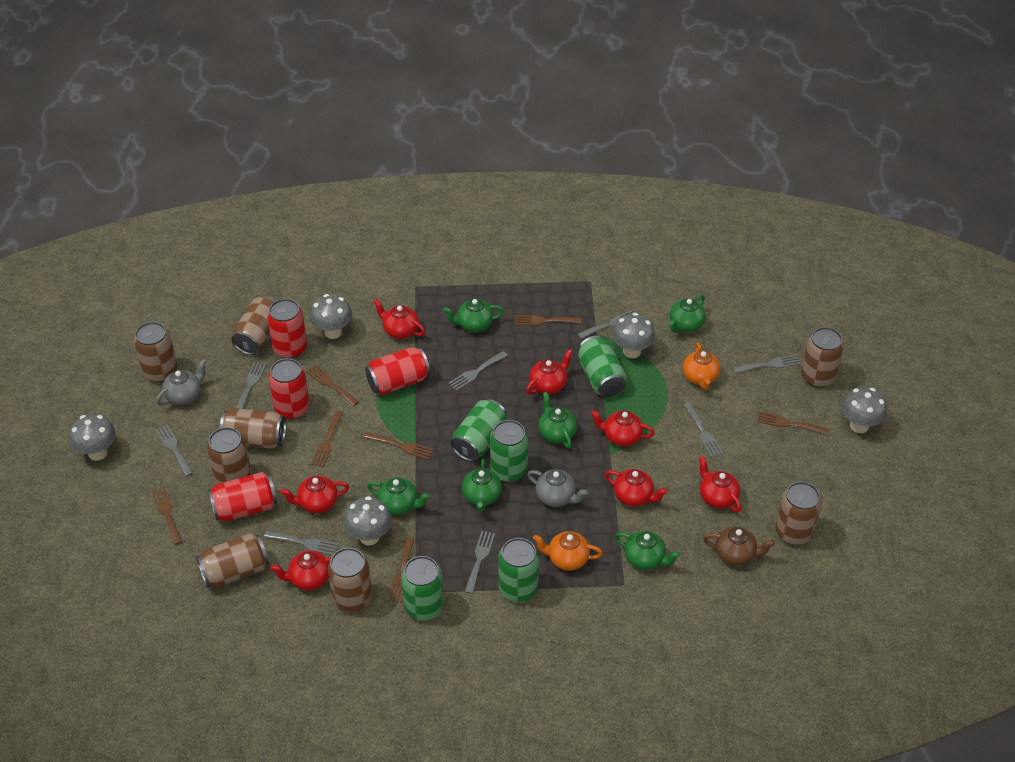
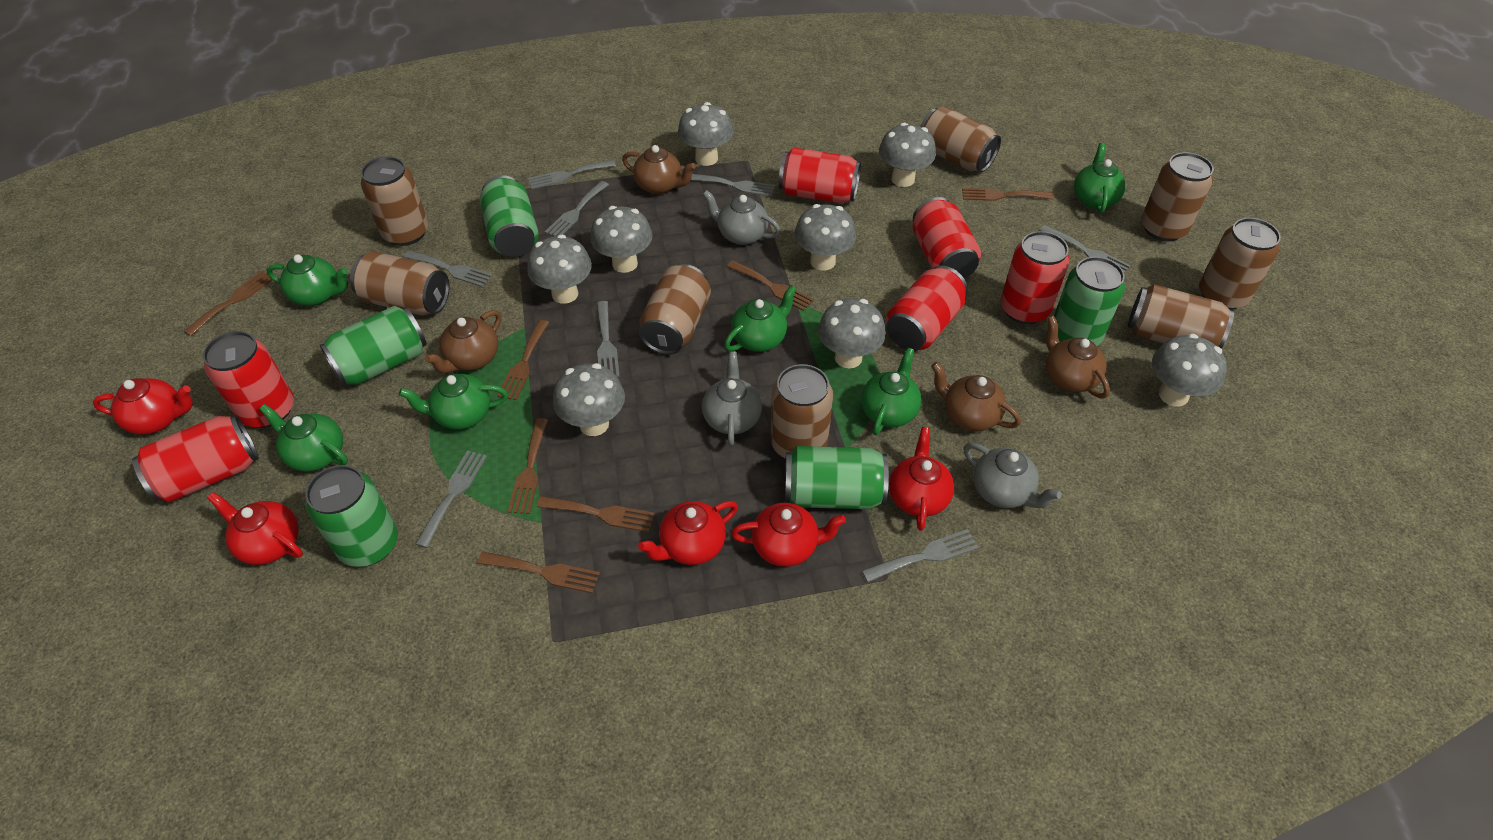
brown teapot: [703,526,775,565] = 1 -> [425,310,501,373] [622,145,696,194] [931,362,1021,431] [1046,316,1110,399] = 4
grey mushroom: [69,414,116,461] [310,294,352,339] [344,496,392,545] [612,313,655,358] [841,387,887,433] = 5 -> [527,235,592,304] [553,363,625,436] [590,206,653,273] [678,102,733,166] [794,204,856,270] [818,298,886,369] [879,123,936,187] [1152,334,1227,407] = 8
grey teapot: [156,359,207,405] [527,470,588,507] = 2 -> [702,190,781,245] [702,352,762,446] [964,443,1062,508] = 3
orange teapot: [533,531,603,571] [683,343,720,390] = 2 -> none = 0
red can: [208,472,277,521] [267,299,307,359] [268,358,310,419] [365,347,430,395] = 4 -> [132,414,259,502] [203,331,294,428] [779,148,861,204] [886,266,968,351] [913,197,981,279] [1000,231,1070,324] = 6
red teapot: [270,550,331,590] [280,476,349,513] [373,299,425,339] [526,349,573,395] [591,410,655,447] [605,469,668,507] [699,456,741,512] = 7 -> [93,378,193,434] [207,492,303,565] [638,501,738,565] [731,503,846,567] [889,427,954,531] = 5

